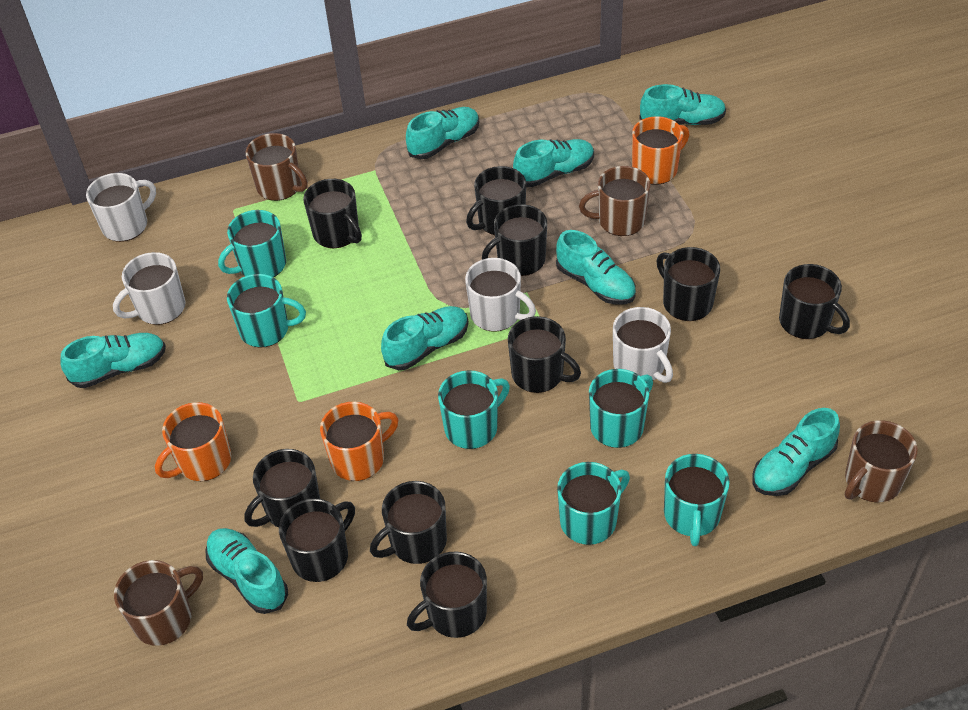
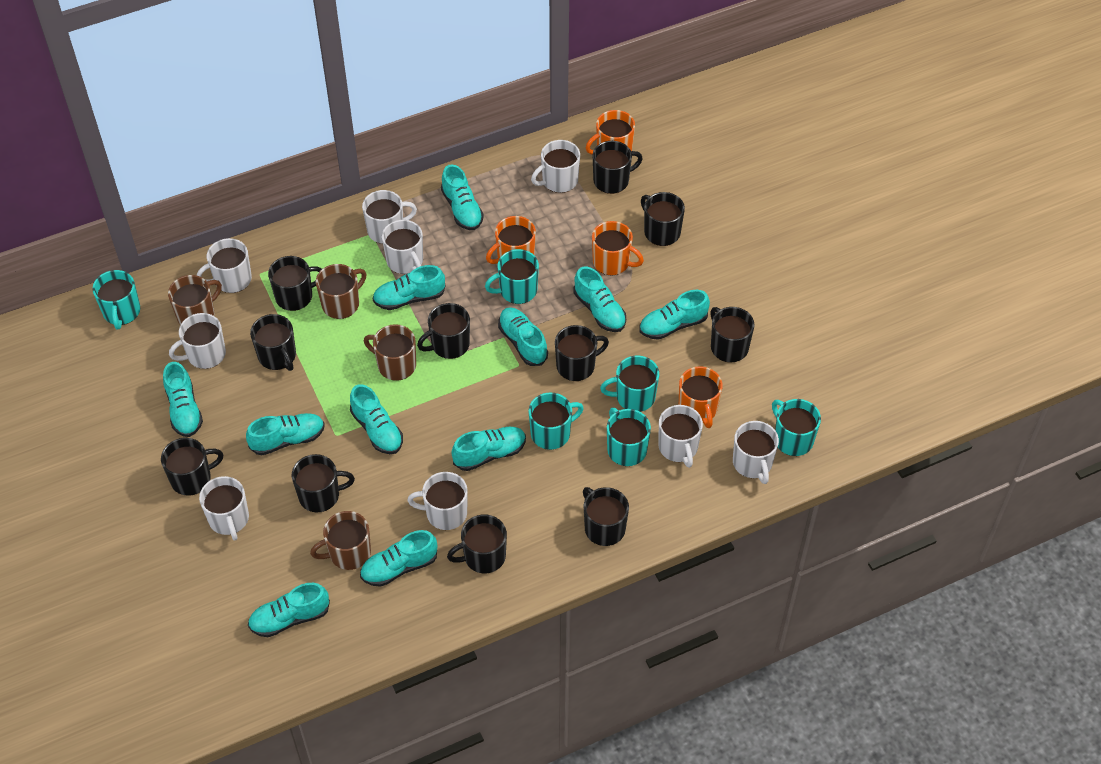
black mug: [245,449,320,528] [279,498,355,582] [303,179,362,248] [370,481,447,564] [407,552,487,638] [466,166,526,235] [482,204,547,276] [508,316,581,393] [656,247,720,321] [779,264,850,339] = 10 -> [161,438,223,496] [250,314,296,371] [268,256,322,311] [292,454,355,512] [417,303,470,359] [447,514,507,573] [555,325,609,381] [583,487,629,546] [593,141,643,194] [641,192,685,246] [710,307,754,363] = 11
orange mug: [155,402,231,481] [320,402,399,481] [632,116,689,185] = 3 -> [486,216,536,264] [586,110,635,154] [592,221,644,275] [679,366,723,428] = 4
turquoise shoe: [61,333,166,388] [205,528,288,614] [381,306,469,370] [406,107,479,159] [513,139,594,187] [556,230,636,305] [639,84,726,125] [752,408,840,496] = 8 -> [163,362,203,437] [246,413,325,455] [248,583,330,637] [350,384,403,454] [360,530,437,587] [372,265,445,310] [441,164,484,230] [452,427,526,471] [498,307,548,366] [574,267,626,332] [639,290,710,340] = 11
white mug: [86,173,156,242] [113,252,186,325] [465,258,536,332] [613,307,673,383] = 4 -> [169,313,226,369] [197,238,252,293] [199,476,249,541] [362,190,417,244] [382,220,423,274] [407,472,467,530] [531,140,580,193] [658,405,703,468] [733,421,779,484] = 9

